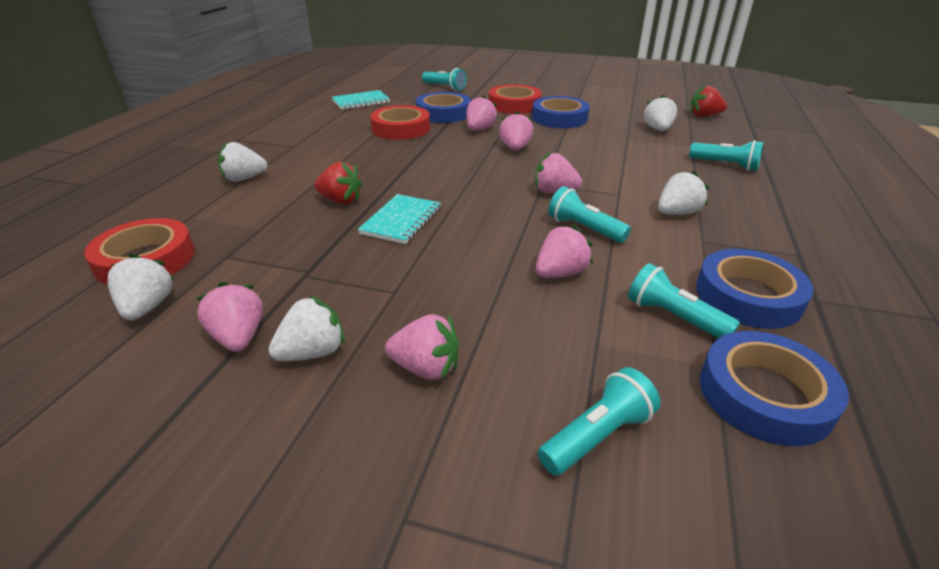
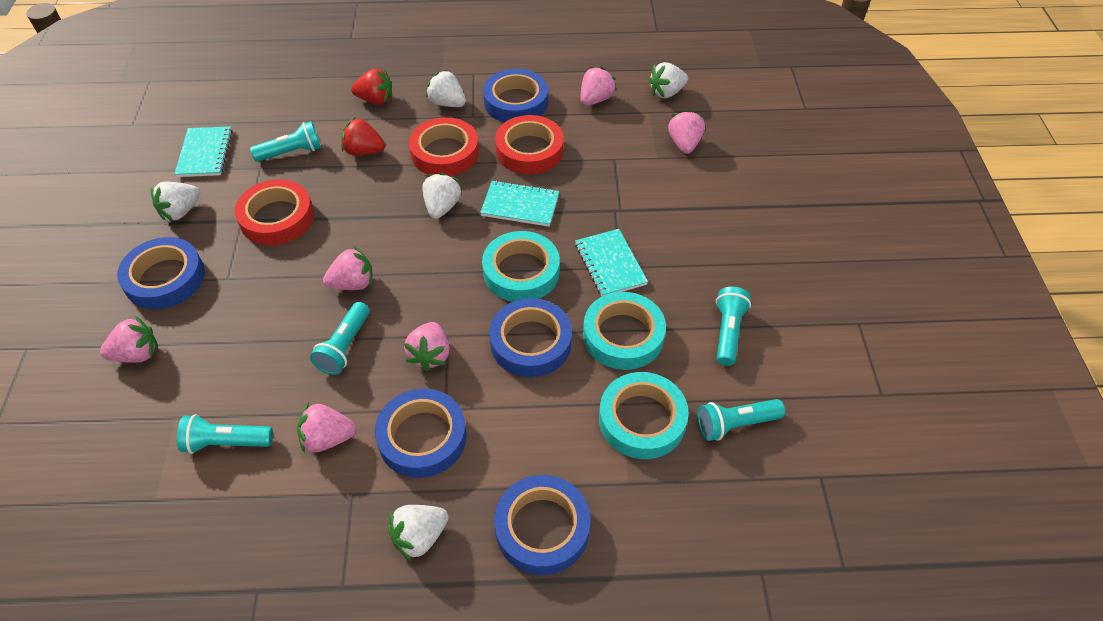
blue tape: [416,92,471,123] [532,96,590,128] [696,249,814,329] [700,331,849,446] = 4 -> [117,237,205,309] [375,388,467,478] [483,69,548,122] [489,298,572,377] [494,475,590,575] = 5
turquoise notebook: [332,90,390,110] [358,194,441,244] = 2 -> [175,126,233,177] [480,180,559,227] [575,229,648,296] = 3
turquoise tape: none = 0 -> [482,231,560,302] [583,292,666,370] [599,372,689,459] = 3

